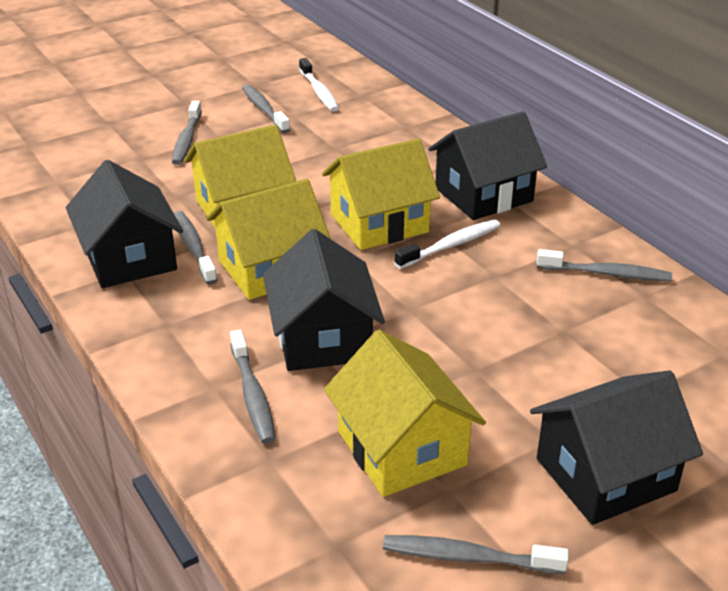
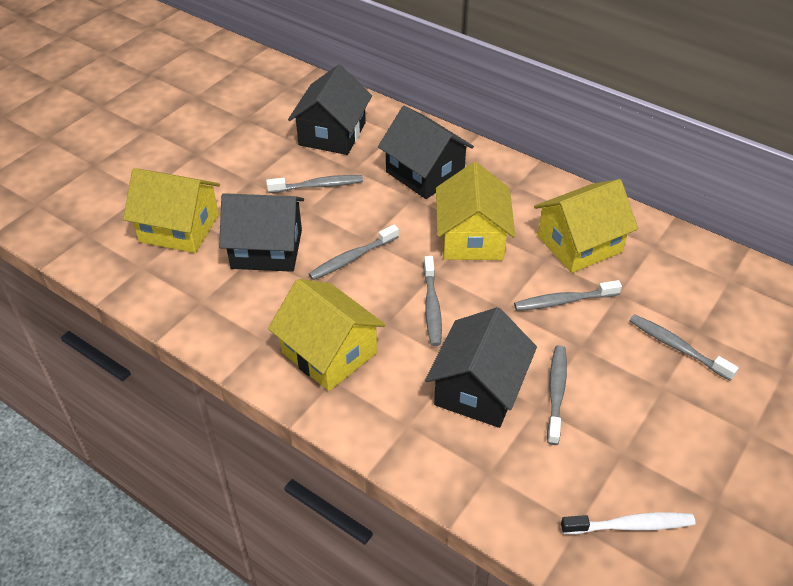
white toothbrush: [299,58,339,112] [394,219,501,269] = 2 -> [561,512,695,534] = 1

